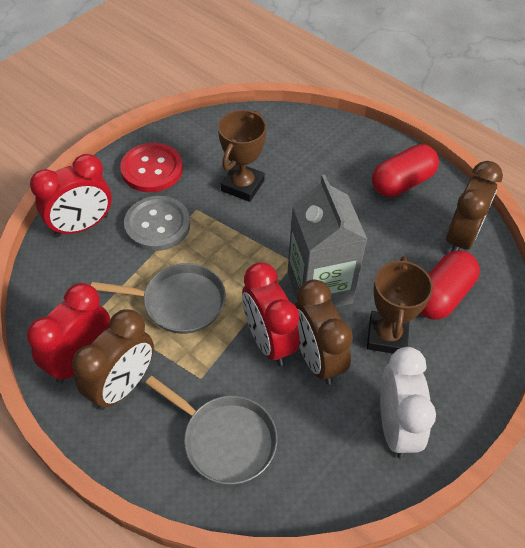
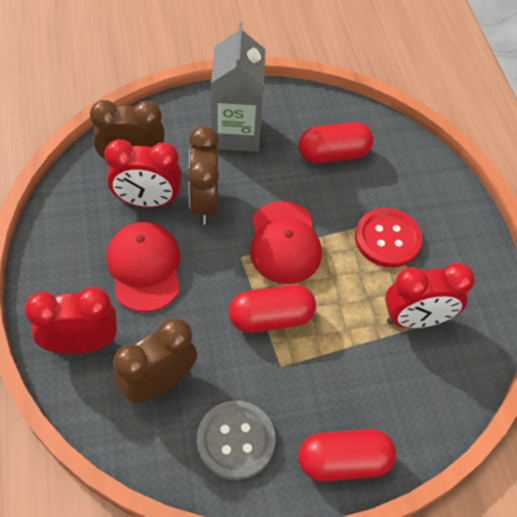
brown trophy: [218,110,267,202] [367,256,433,353] = 2 -> none = 0
grey pan: [91,263,226,334] [145,376,277,484] = 2 -> none = 0
red cap: none = 0 -> [106,222,180,312] [250,201,322,284] = 2
red capsule: [372,144,439,197] [420,250,480,320] = 2 -> [229,285,316,333] [298,122,373,163] [299,429,396,481] = 3
white clock: [380,347,436,459] = 1 -> none = 0

